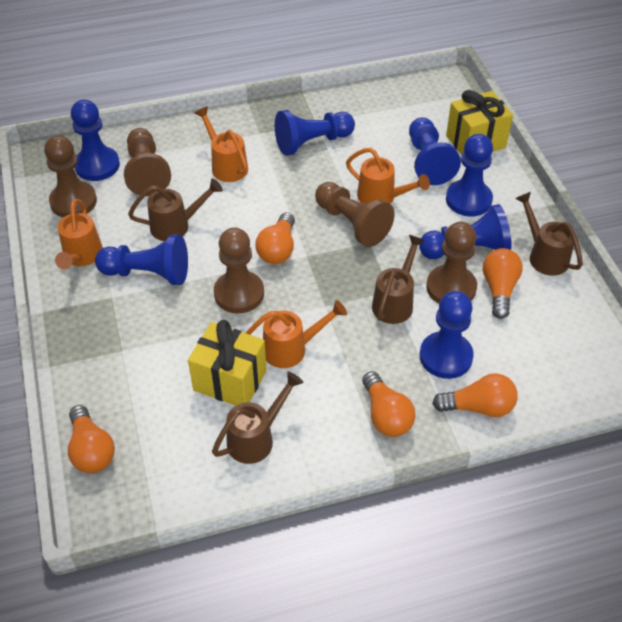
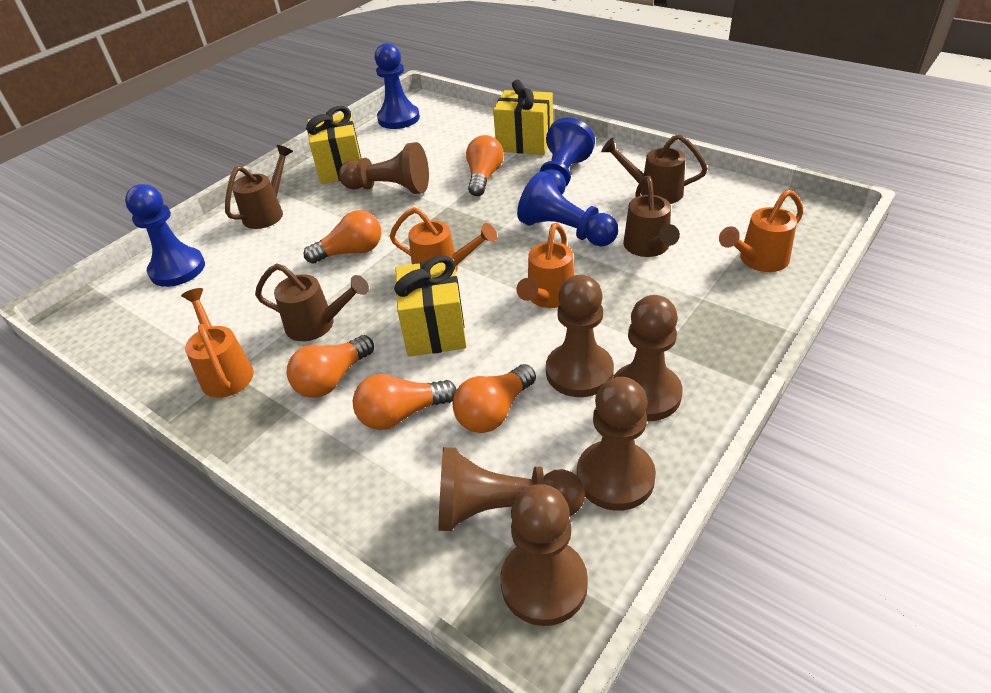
blue pawn: [71,100,120,181] [95,235,188,285] [275,110,355,156] [409,117,461,185] [419,204,512,259] [420,291,474,379] [446,134,493,217] = 7 -> [125,184,205,287] [375,43,420,129] [517,171,618,247] [540,117,595,194] = 4
brown pawn: [44,135,97,218] [124,128,171,196] [214,227,264,313] [315,182,395,247] [426,222,477,304] = 5 -> [339,142,429,194] [438,447,585,531] [500,484,588,626] [546,275,614,397] [577,377,656,511] [613,295,683,421] = 6
yellow gift: [188,320,267,406] [446,90,513,155] = 2 -> [306,106,361,184] [394,255,467,357] [493,79,553,155] = 3

